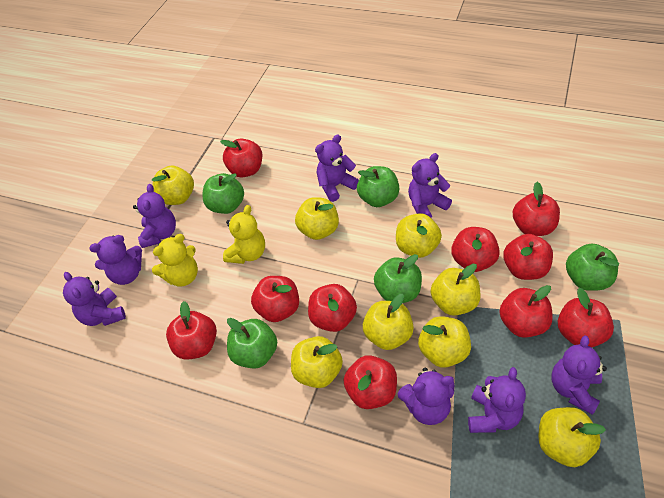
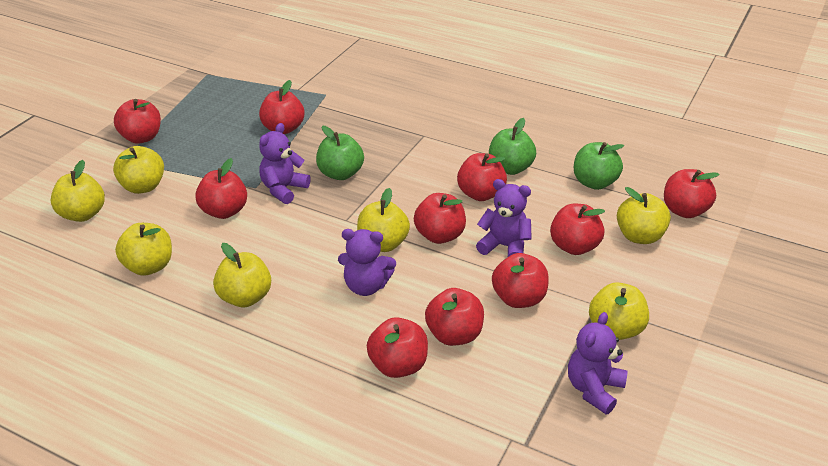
green apple: [202,173,244,214] [227,318,277,369] [357,166,399,207] [374,254,422,303] [566,244,619,291] = 5 -> [316,126,364,180] [489,118,536,175] [574,142,624,190] = 3
purple teddy bear: [63,272,126,326] [89,235,142,285] [133,184,176,248] [315,135,359,202] [398,367,454,425] [408,153,452,218] [468,367,526,433] [552,335,607,415] = 8 -> [259,123,311,204] [338,229,396,296] [476,179,532,257] [568,312,628,415] = 4
yellow apple: [152,165,194,205] [291,336,343,388] [295,197,339,240] [363,294,414,350] [396,213,442,258] [418,316,471,368] [431,264,481,316] [538,407,606,467] = 8 -> [51,160,105,222] [113,146,164,194] [115,223,172,276] [213,243,271,307] [357,188,410,252] [589,282,649,340] [617,187,671,244] = 7
yellow teddy bear: [152,234,198,287] [223,205,265,264] = 2 -> none = 0

